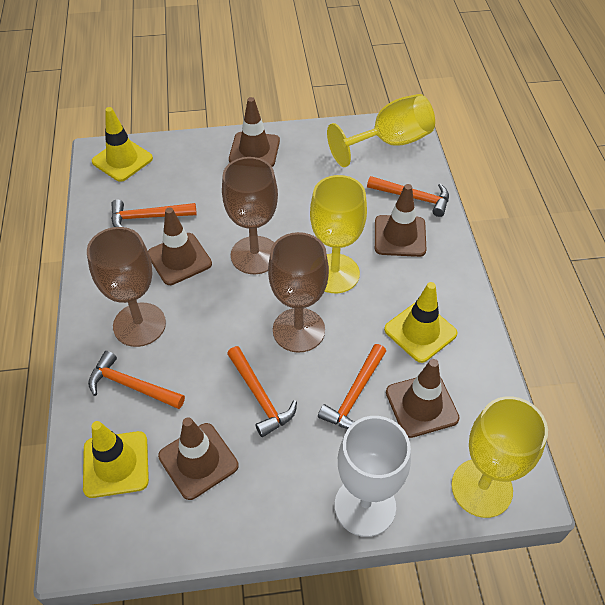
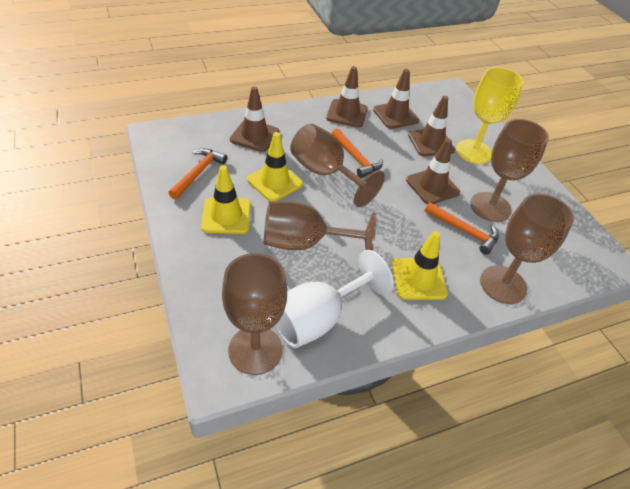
brown goblet: [87,227,166,347] [222,157,278,274] [268,232,329,353] = 3 -> [222,253,287,375] [264,201,376,251] [290,124,385,207] [470,119,549,222] [480,193,574,304] = 5
orange hammer: [88,351,185,409] [111,199,197,227] [227,346,297,437] [318,344,386,429] [367,176,449,217] = 5 -> [169,148,227,199] [332,128,383,178] [424,202,499,255] = 3
yellow goblet: [310,175,367,293] [327,94,435,167] [451,396,548,518] = 3 -> [456,67,523,164] = 1

